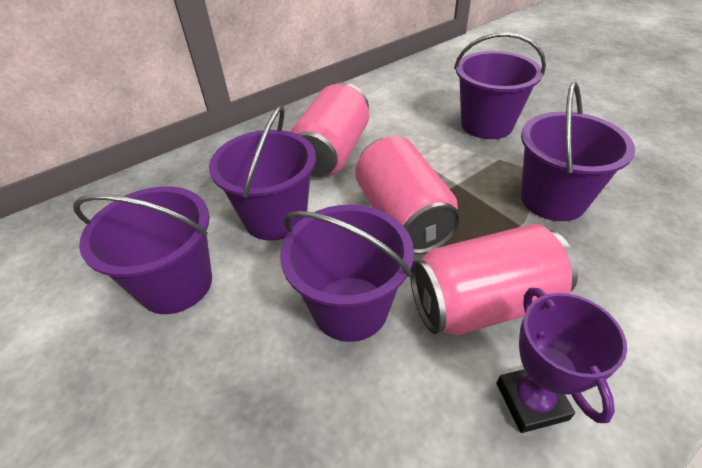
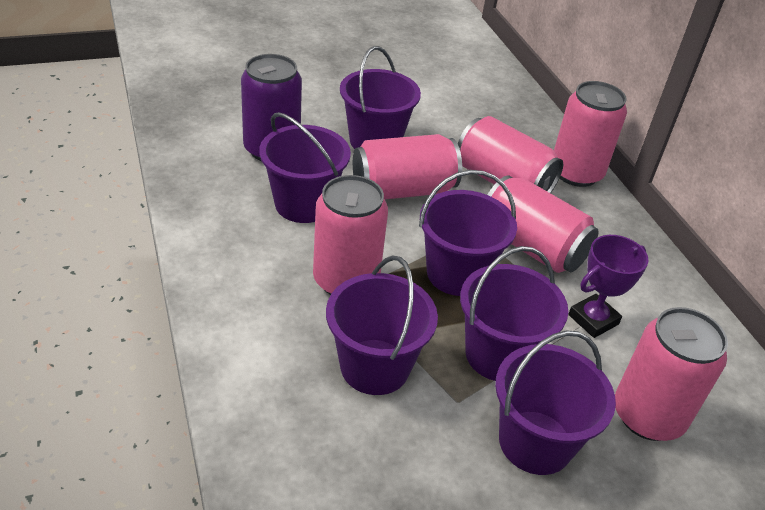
pink can: [290,82,369,177] [355,136,461,255] [410,224,578,336] = 3 -> [313,175,388,295] [353,134,462,199] [458,116,563,193] [487,176,599,273] [554,81,627,187] [615,307,728,441] = 6
purple bucket: [73,187,212,314] [209,105,316,241] [280,205,414,342] [454,32,546,139] [521,82,635,221] = 5 -> [259,112,351,223] [326,255,438,395] [340,46,421,149] [419,170,517,296] [460,246,568,381] [495,330,616,475] = 6
purple can: none = 0 -> [241,54,302,161] = 1

